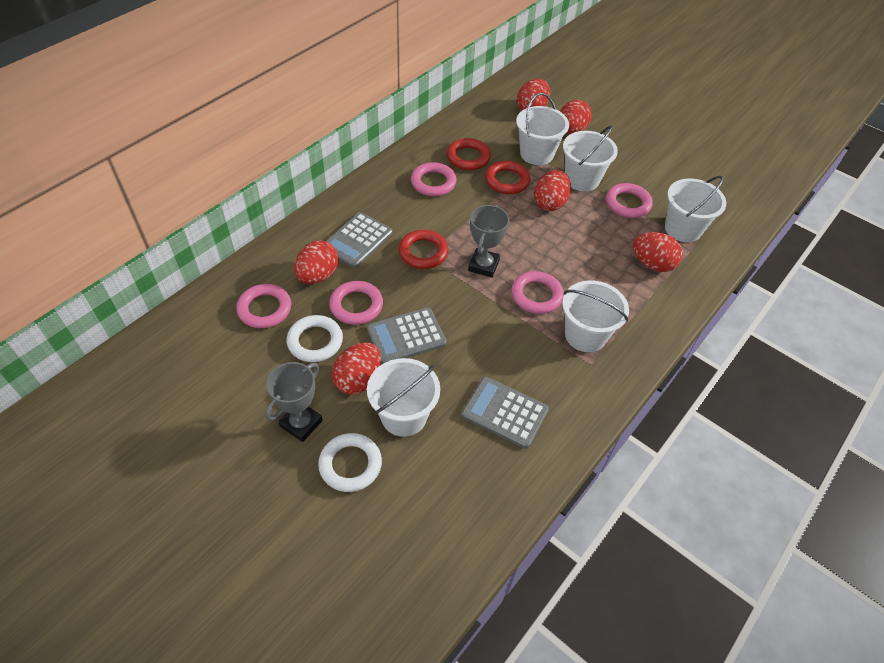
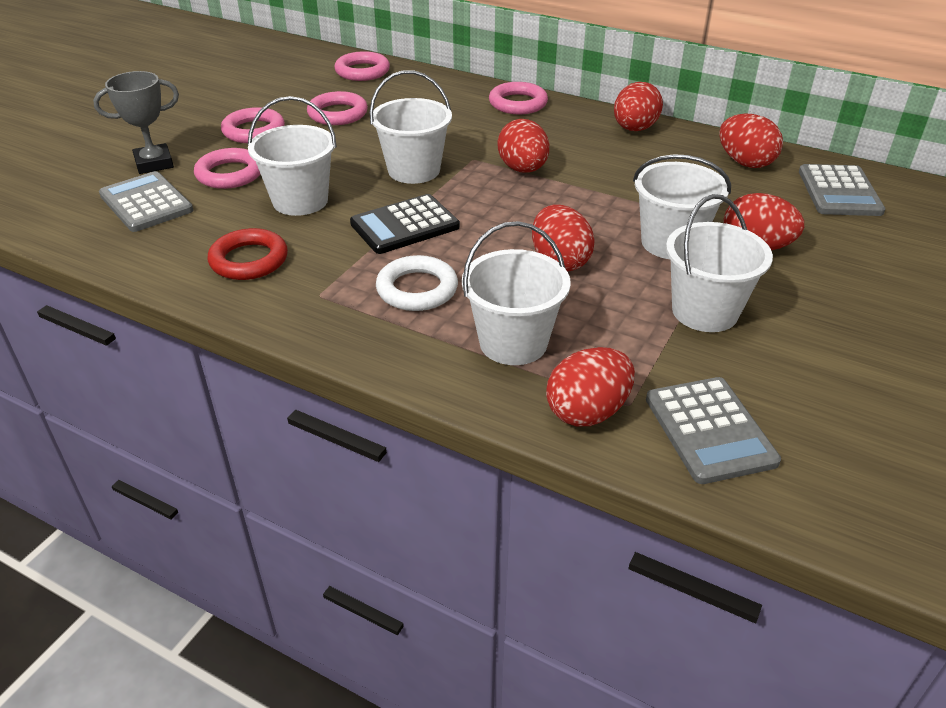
black calculator: none = 0 -> [350,194,460,254] = 1
grey trophy: [266,362,323,442] [468,205,509,278] = 2 -> [93,71,179,174] = 1
red ring: [398,230,449,269] [447,138,491,170] [485,161,531,194] = 3 -> [208,228,288,280] = 1
white ring: [287,315,343,362] [318,433,382,492] = 2 -> [376,255,458,311] = 1

